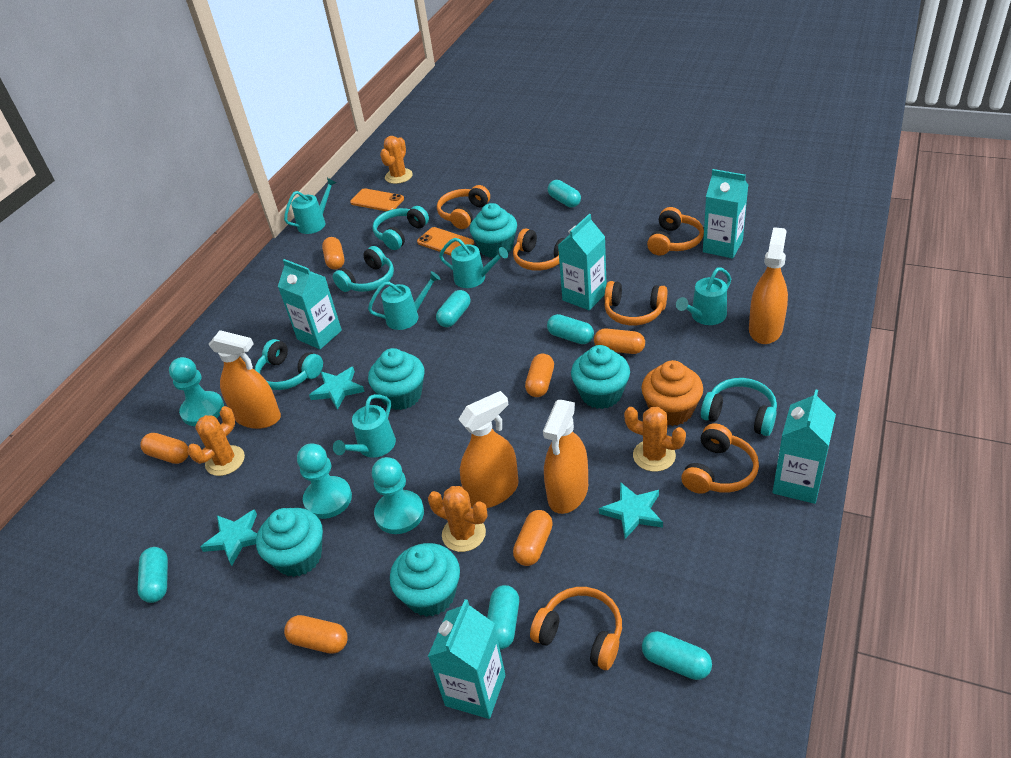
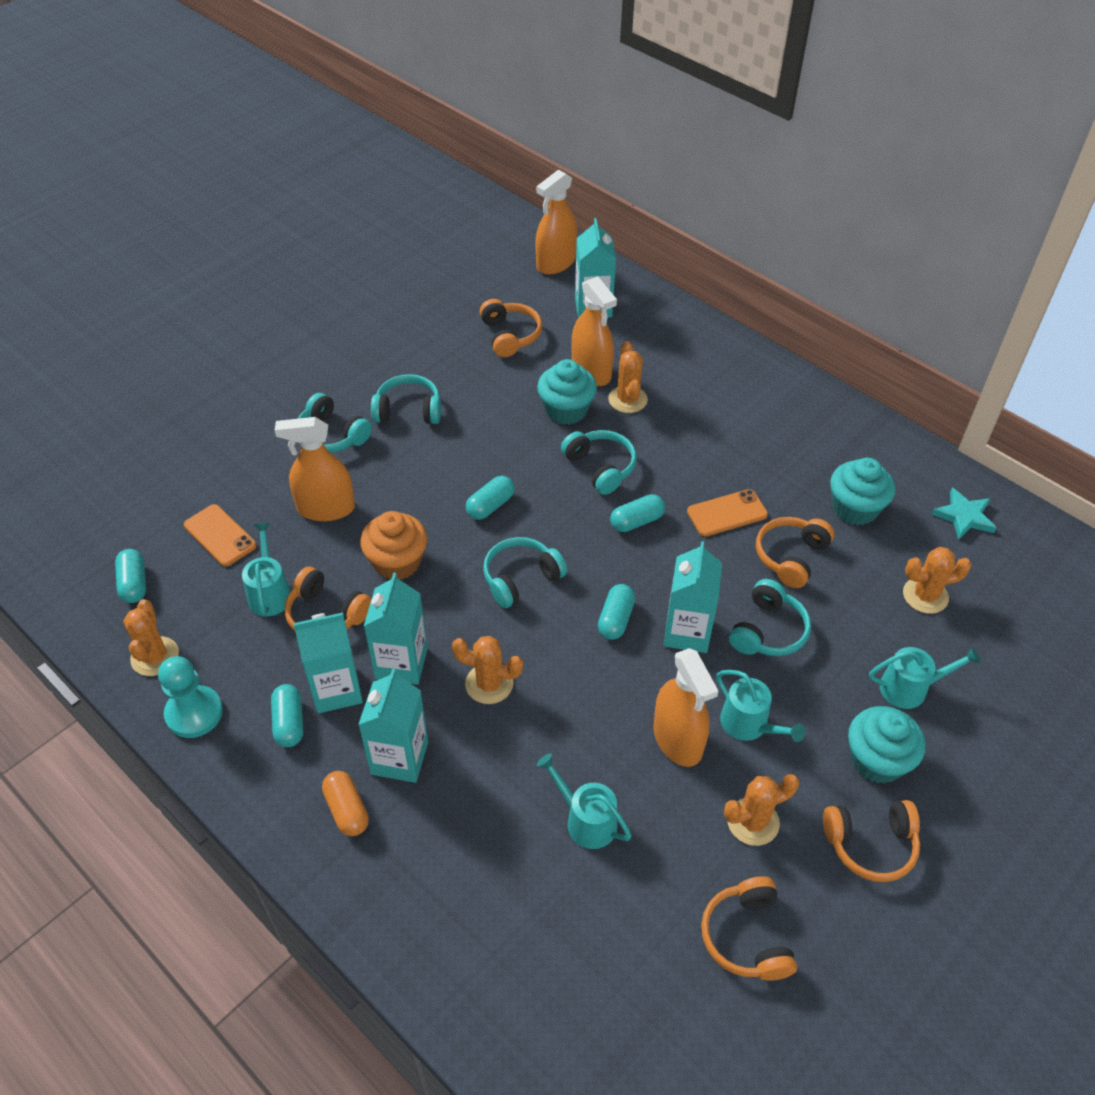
orange cactus: [188,406,245,476] [380,136,413,184] [428,486,487,552] [624,407,686,472] = 4 -> [123,599,179,676] [452,636,523,704] [608,341,648,413] [724,774,799,846] [903,547,971,614] = 5
orange capsule: [140,433,189,464] [284,615,348,654] [322,237,345,270] [513,510,553,566] [525,354,554,397] [594,328,645,354] = 6 -> [322,771,369,836] = 1
orange headphones: [437,185,490,229] [513,228,565,271] [530,587,622,670] [604,281,668,326] [647,207,704,255] [681,423,759,494] = 6 -> [285,566,371,631] [480,299,542,357] [701,876,797,981] [756,517,834,588] [823,800,920,882] = 5
turquoise capsule: [137,547,168,603] [436,290,470,327] [487,585,519,650] [547,314,594,344] [548,180,581,207] [642,631,712,680] = 6 -> [115,549,146,603] [271,684,303,747] [466,476,515,520] [598,584,635,640] [610,494,665,532] = 5
turquoise cupcake: [256,508,323,577] [368,348,424,410] [390,543,460,617] [470,203,517,258] [571,345,630,409] = 5 -> [537,359,597,425] [830,458,895,525] [848,706,925,784] = 3
turquoise headphones: [255,339,323,390] [333,246,394,292] [373,206,429,250] [701,378,777,436] = 4 -> [298,393,372,453] [371,374,441,424] [483,537,567,608] [561,430,637,495] [729,579,811,656] = 5
turquoise pawn: [169,357,224,426] [297,443,352,519] [372,457,424,534] = 3 -> [158,656,223,738] = 1
turquoise star: [200,509,257,566] [309,367,365,410] [599,482,663,539] = 3 -> [931,487,997,540] = 1
turquoise watering can: [284,178,336,234] [333,394,396,458] [368,271,441,330] [439,238,508,288] [676,267,731,325] = 5 -> [242,523,291,616] [537,753,632,849] [716,670,806,742] [869,647,981,709] = 4

